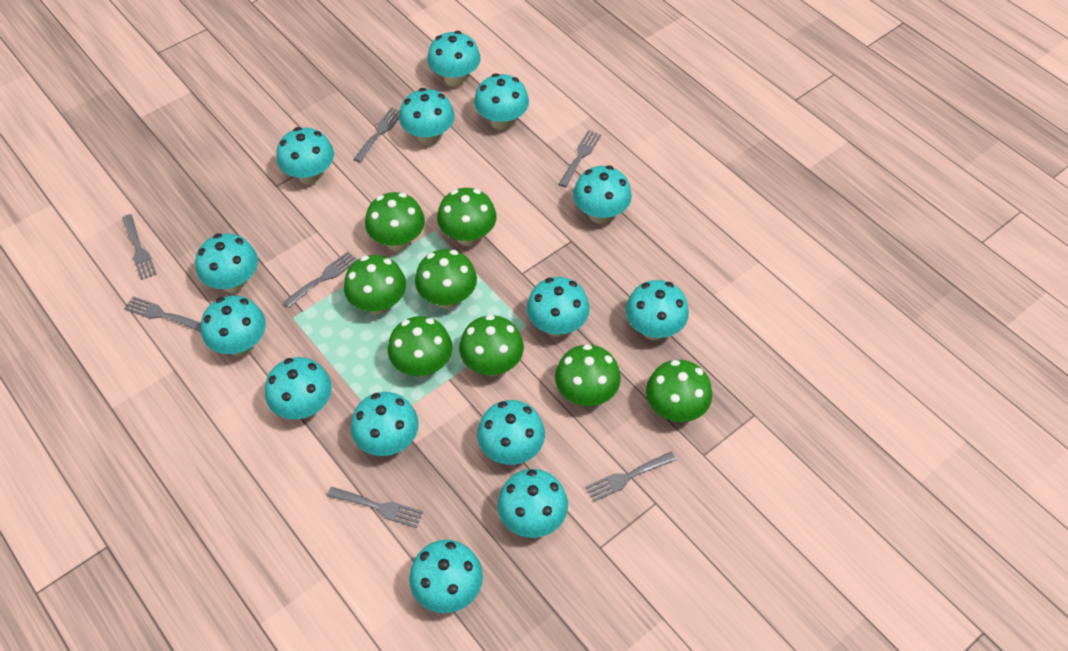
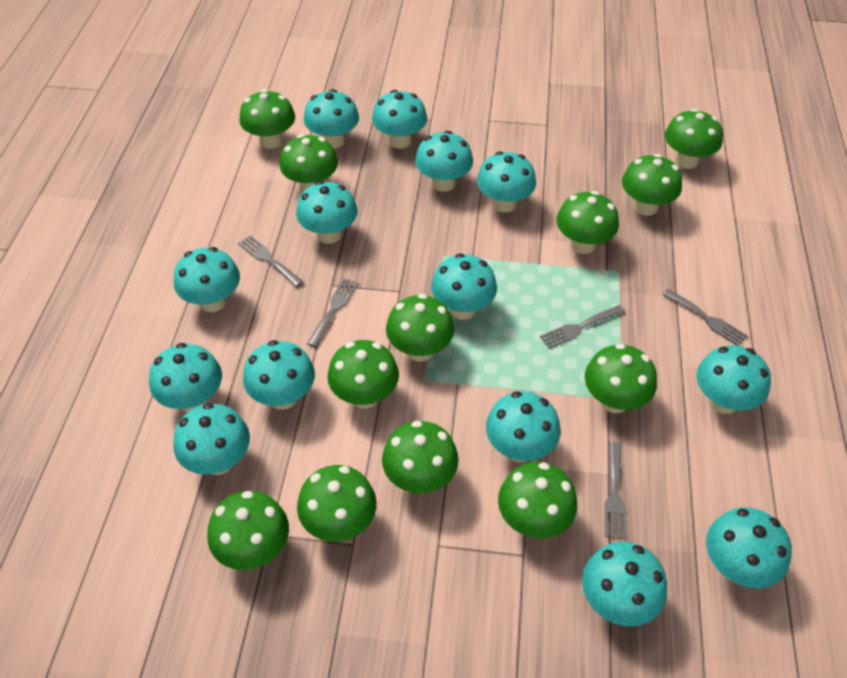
green mushroom: [344,255,406,315] [365,192,425,251] [388,316,452,377] [415,249,477,309] [437,188,497,246] [459,315,524,376] [555,344,621,406] [646,360,712,422] = 8 -> [207,491,289,570] [239,89,295,149] [279,134,338,192] [297,465,377,542] [327,340,399,409] [382,421,459,493] [386,294,454,362] [498,462,577,538] [557,191,619,254] [585,343,657,413] [622,154,682,216] [665,109,723,169] = 12
grey fork: [123,214,157,280] [124,296,201,332] [283,252,357,308] [327,487,423,528] [354,107,400,163] [559,130,601,187] [585,452,676,502] = 7 -> [238,235,303,287] [307,278,359,347] [540,305,625,349] [605,442,626,539] [663,289,748,346] = 5

